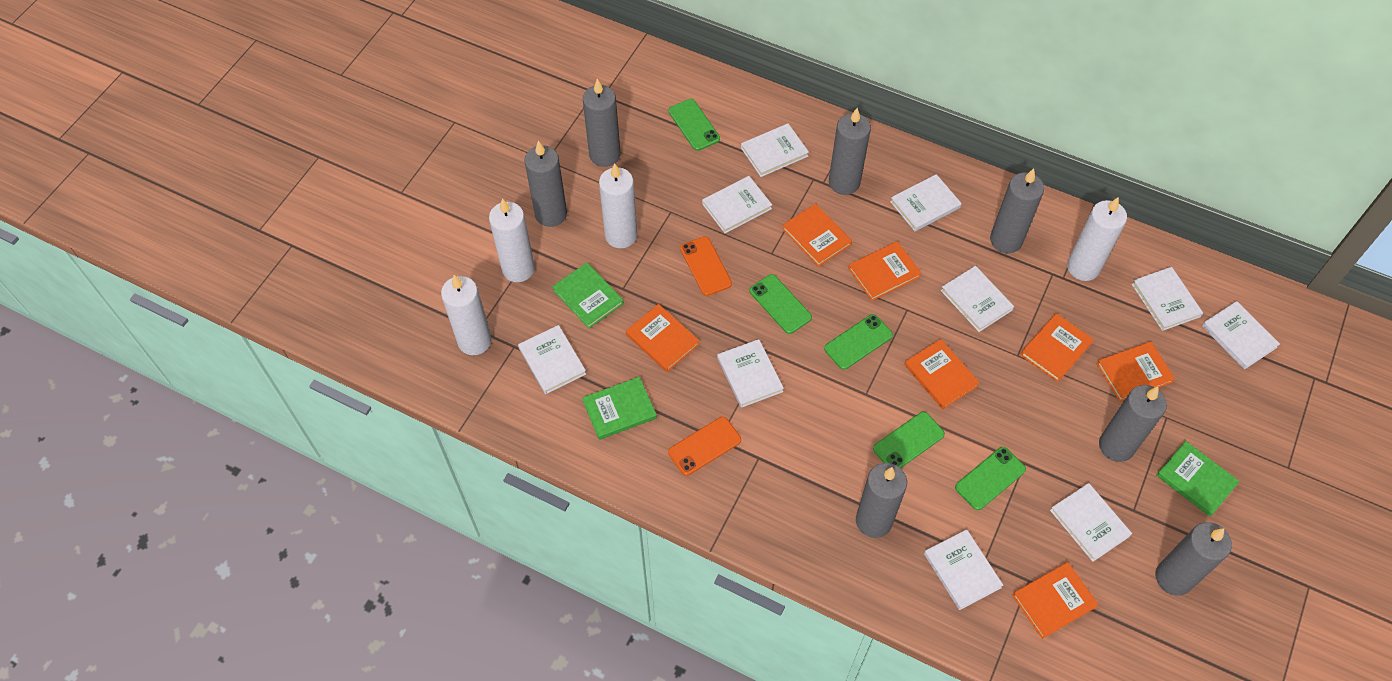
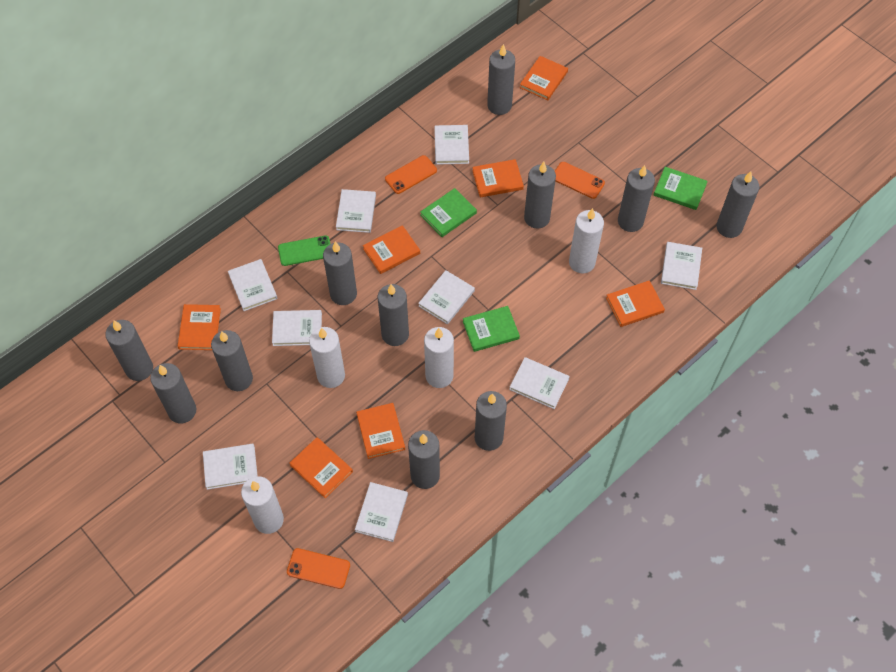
green phone: [668,99,720,151] [750,274,812,334] [824,314,893,370] [873,412,945,468] [955,447,1026,510] = 5 -> [278,236,330,266] = 1
grey candle: [524,141,567,227] [583,79,621,167] [829,108,871,195] [856,463,907,538] [990,168,1044,253] [1099,385,1167,462] [1156,522,1232,596] = 7 -> [105,320,153,381] [150,363,196,423] [211,330,253,391] [323,241,357,305] [378,284,409,346] [408,430,440,489] [475,391,507,451] [487,44,515,115] [524,162,556,229] [618,165,655,232] [716,172,759,238] = 11
orange phone: [668,417,741,476] [680,236,732,296] = 2 -> [287,548,350,589] [385,155,437,194] [555,162,605,199] = 3
white book: [518,325,586,394] [702,176,772,233] [717,339,784,408] [741,123,809,177] [890,174,962,231] [924,529,1003,610] [941,266,1014,332] [1050,483,1132,562] [1131,267,1203,331] [1202,301,1280,369] = 10 -> [203,444,258,490] [228,259,278,311] [272,310,322,346] [336,189,376,233] [355,482,408,542] [418,270,475,324] [434,125,469,165] [509,357,570,409] [661,242,702,290] = 9

